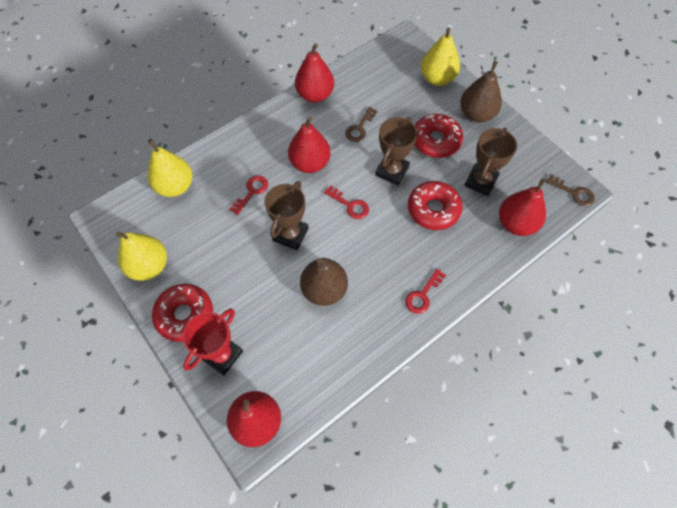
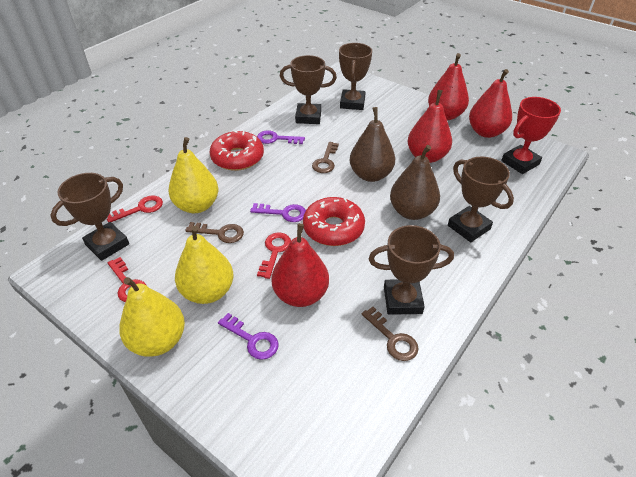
brown key: [345,107,377,142] [546,174,595,206] = 2 -> [185,222,244,243] [312,142,339,173] [362,307,419,361] = 3
brown trophy: [264,181,308,250] [375,117,417,186] [464,128,517,196] = 3 -> [51,173,129,261] [280,55,337,124] [339,43,372,110] [369,225,454,315] [448,156,514,242] = 5
purple key: none = 0 -> [218,313,279,360] [250,203,306,222] [257,130,305,144] = 3
red donut: [152,284,213,342] [408,181,463,230] [414,114,463,158] = 3 -> [210,130,264,171] [303,197,365,246] = 2

